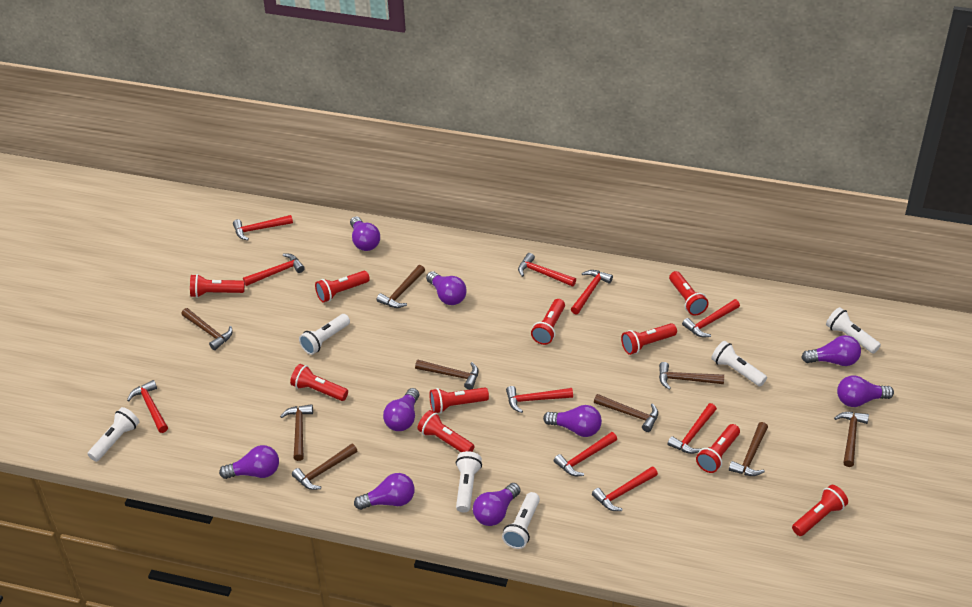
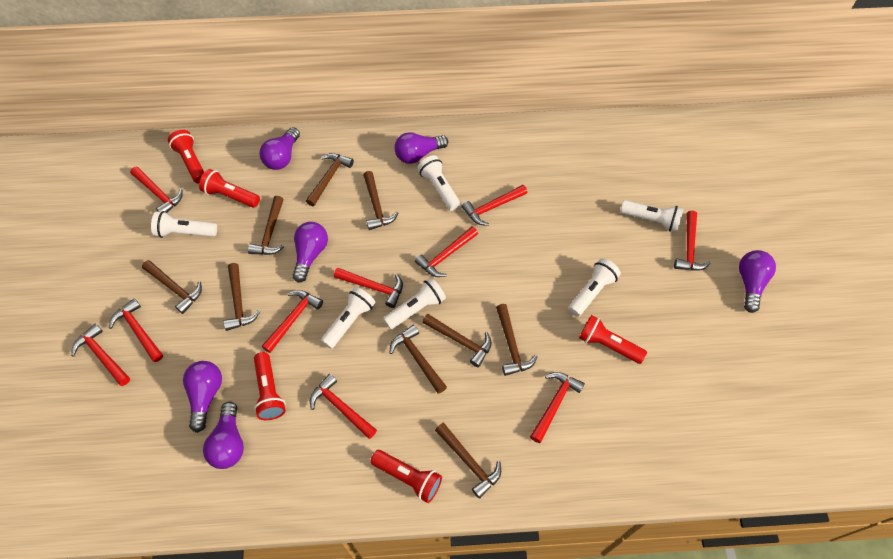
purple light bulb: [219,445,279,479] [350,216,380,251] [354,473,415,510] [383,388,419,431] [426,271,467,305] [473,483,521,526] [543,405,602,437] [801,335,861,366] [837,376,894,407] = 9 -> [183,361,222,433] [203,402,244,469] [259,127,300,170] [292,222,328,282] [394,132,448,164] [739,250,776,313] = 6
red flashlight: [190,274,245,298] [290,364,348,401] [315,271,370,303] [417,410,475,452] [430,387,489,413] [531,299,565,345] [621,323,677,355] [669,271,709,316] [696,424,740,473] [792,485,848,536] = 10 -> [168,130,204,183] [199,169,260,208] [254,352,286,420] [370,450,442,503] [579,315,647,364] = 5

